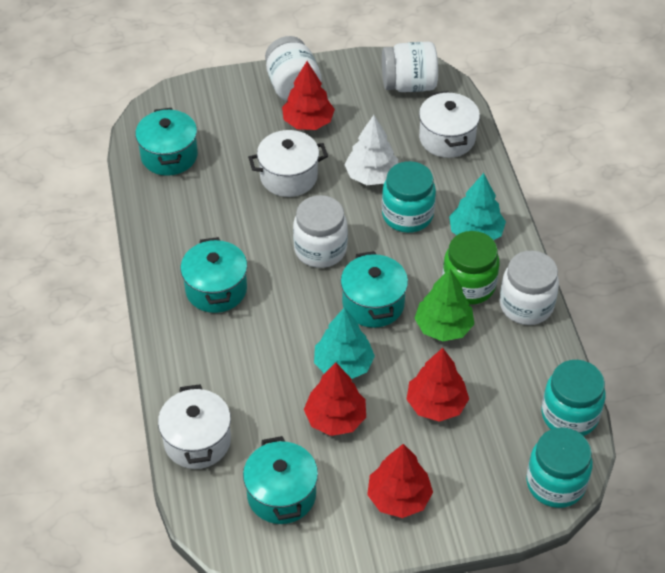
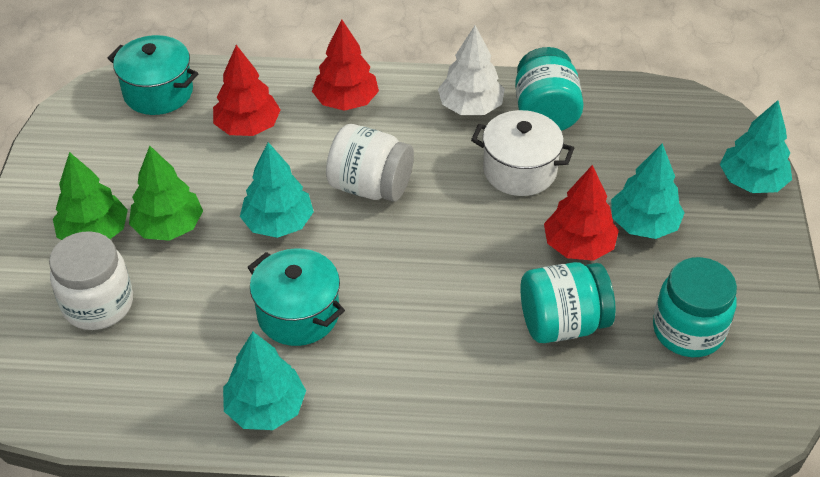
green jar: [442,231,499,305] = 1 -> none = 0
green tree: [414,269,474,341] = 1 -> [53,152,128,240] [129,146,203,241] = 2
red tree: [282,61,335,130] [304,362,366,436] [367,444,433,518] [407,348,469,422] = 4 -> [213,45,281,136] [312,19,379,111] [544,165,619,261] = 3
turquoise pot: [135,108,198,176] [181,237,247,313] [243,436,318,524] [341,251,408,328] = 4 -> [108,35,199,115] [247,248,345,346] = 2
turquoise tree: [314,307,375,379] [449,173,506,240] = 2 -> [223,332,306,430] [240,142,314,238] [611,143,685,239] [720,100,792,193] = 4
white jar: [265,36,321,101] [293,195,348,268] [382,42,438,92] [500,251,559,325] = 4 -> [49,231,133,330] [326,124,414,202] = 2
white pot: [158,384,231,469] [248,130,328,197] [419,91,480,158] = 3 -> [471,110,574,196] = 1

